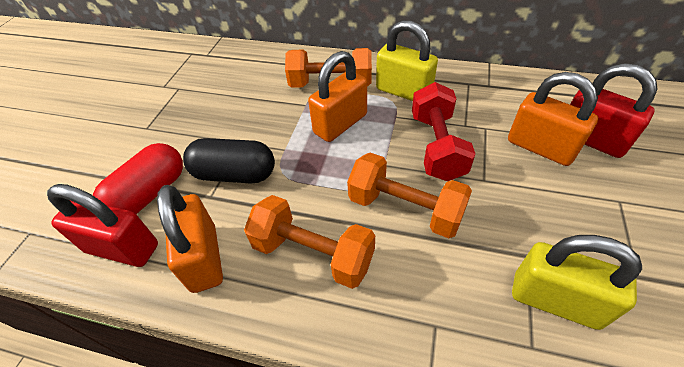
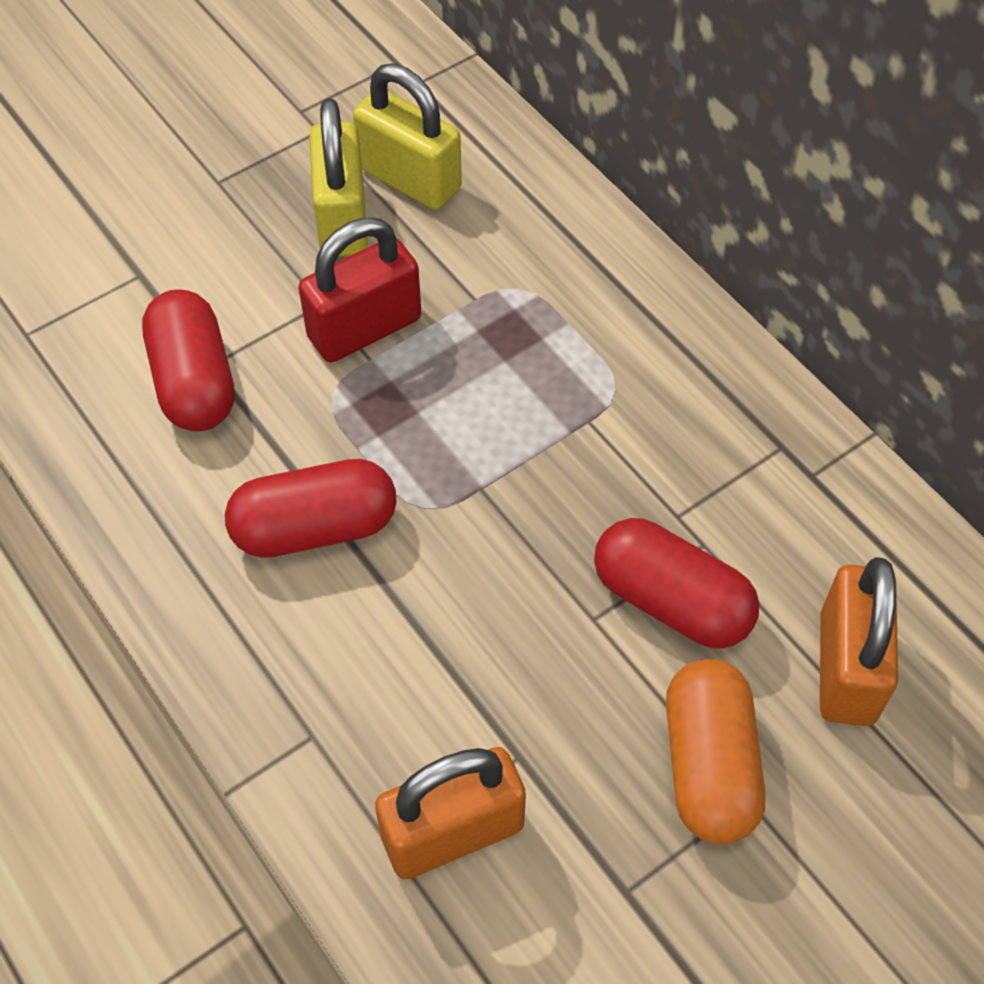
black capsule: [183,138,275,183] = 1 -> none = 0
orange capsule: none = 0 -> [666,659,766,844] = 1
orange dumbbell: [244,195,375,289] [285,48,372,88] [347,153,472,238] = 3 -> none = 0
orange padlock: [157,185,223,293] [308,51,367,142] [508,72,598,166] = 3 -> [375,747,526,880] [820,557,898,726] = 2
red capsule: [93,143,183,214] = 1 -> [142,289,235,432] [225,459,397,558] [594,518,759,649] = 3
red dumbbell: [412,82,475,181] = 1 -> none = 0
red padlock: [47,184,158,267] [570,63,658,158] = 2 -> [298,218,421,362] = 1

